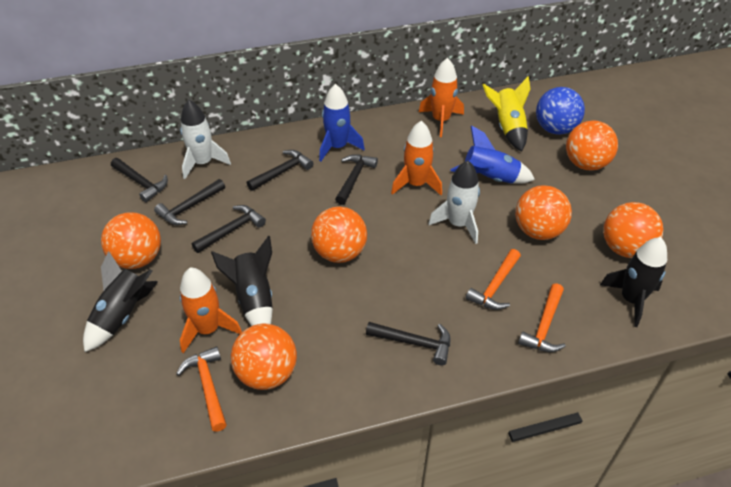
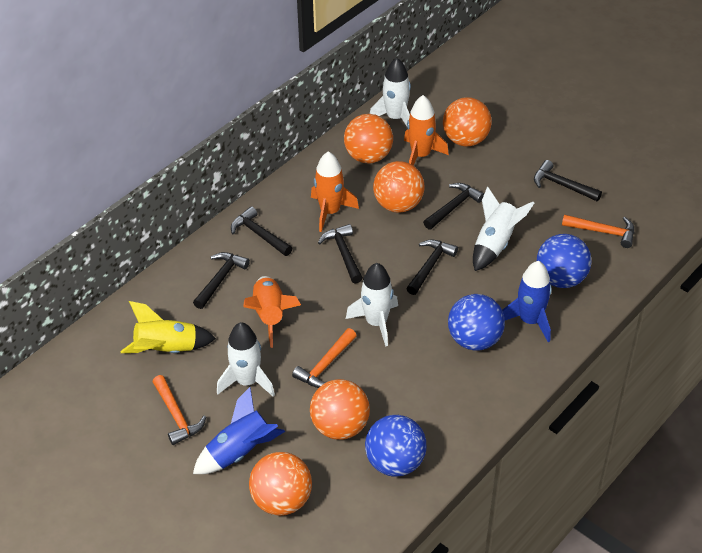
black rocket: [83,251,158,352] [211,236,273,326] [600,237,667,327] = 3 -> none = 0
blue ball: [536,87,585,135] = 1 -> [365,415,427,477] [448,294,505,351] [537,234,592,288] = 3
orange ball: [101,212,161,269] [231,324,297,390] [311,206,367,263] [515,185,572,240] [566,120,618,170] [603,202,663,258] = 6 -> [249,452,312,516] [310,379,370,440] [344,114,393,163] [373,161,425,213] [443,97,492,146] = 5
white rocket: [180,100,231,179] [428,161,480,244] = 2 -> [217,322,275,397] [346,263,398,346] [370,58,411,126] [473,186,534,271] = 4

